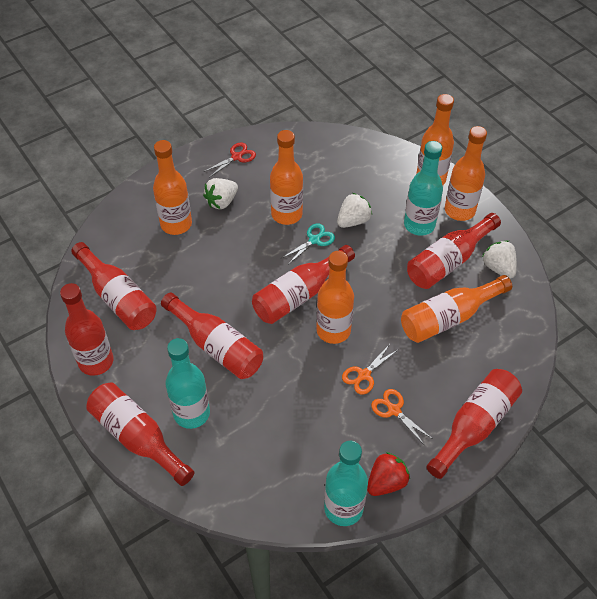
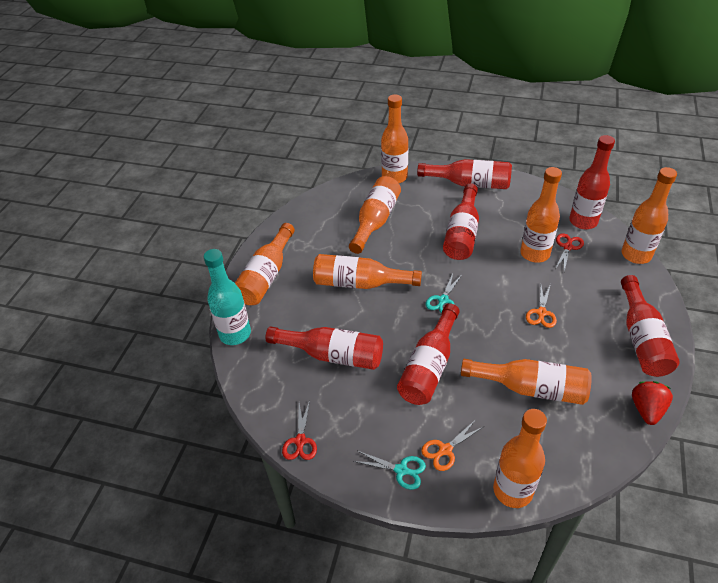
orange bottle: [153,140,192,235] [270,130,303,225] [316,251,354,344] [401,275,512,343] [416,94,454,185] [445,126,487,221] = 6 -> [235,223,295,305] [313,254,422,289] [349,176,401,254] [381,94,408,183] [461,359,592,405] [493,409,547,508] [520,167,562,263] [622,167,677,264] = 8
red bottle: [60,283,113,376] [71,242,157,330] [86,383,194,486] [161,293,263,379] [252,245,355,324] [407,213,501,289] [426,369,522,479] = 7 -> [265,326,383,370] [397,303,460,405] [417,159,512,189] [443,183,479,260] [569,135,615,229] [621,275,680,377] = 6
red scissors: [203,143,256,178] = 1 -> [282,400,317,460] [555,233,584,271] = 2
turquoise bottle: [166,338,210,429] [324,441,368,526] [404,141,443,236] = 3 -> [204,249,251,345] = 1
turquoise scissors: [282,224,335,264] = 1 -> [353,451,426,490] [426,273,461,313] = 2
white strawberry: [203,178,238,209] [337,193,372,228] [482,241,517,279] = 3 -> none = 0

